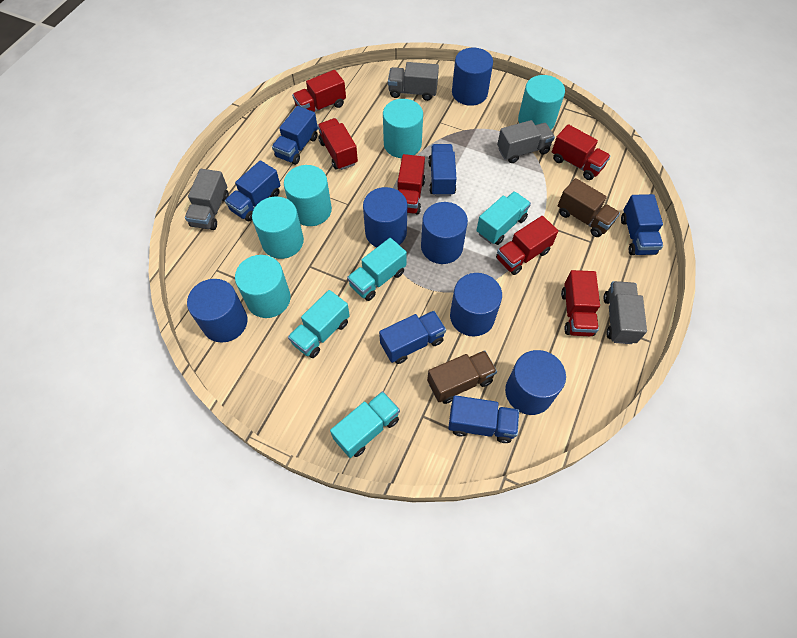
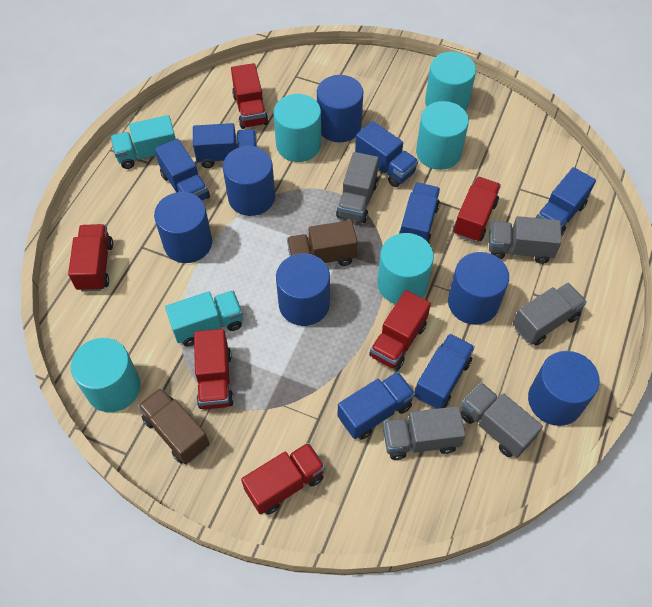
blue truck: [225,160,281,221] [272,106,318,165] [379,311,446,364] [428,144,457,196] [448,395,519,443] [621,194,663,255] = 6 -> [155,139,210,201] [193,123,257,168] [337,372,415,440] [355,121,418,187] [399,183,440,244] [415,334,475,409] [535,167,596,236] = 7
grey truck: [185,169,229,230] [388,62,439,101] [497,120,555,163] [603,281,647,344] = 4 -> [336,152,379,223] [383,406,466,460] [461,383,543,458] [489,216,562,264] [513,283,587,345] = 5
turquoise truck: [288,290,350,358] [330,391,400,458] [347,238,407,301] [476,191,531,245] = 4 -> [111,115,176,169] [165,291,243,346] = 2

